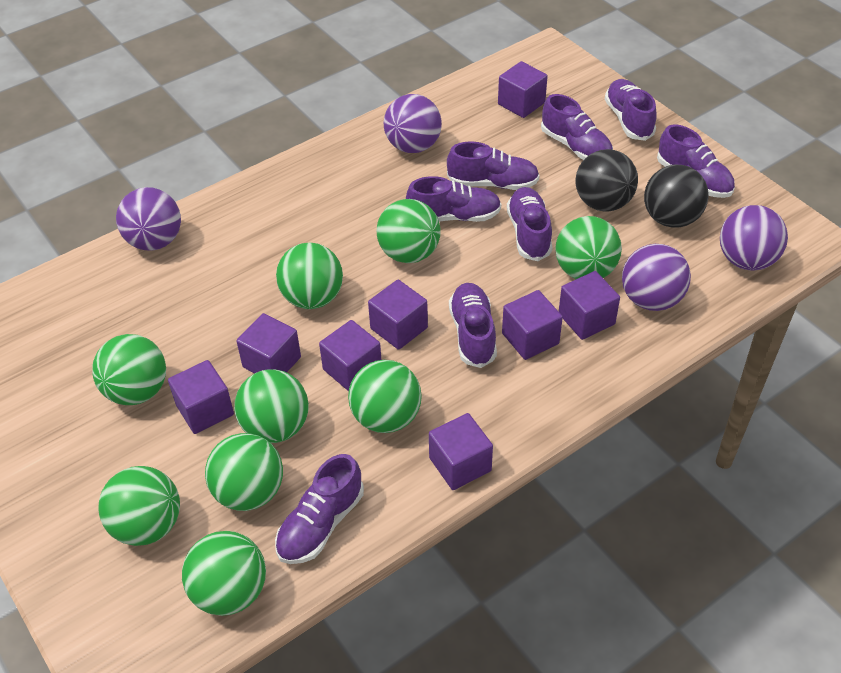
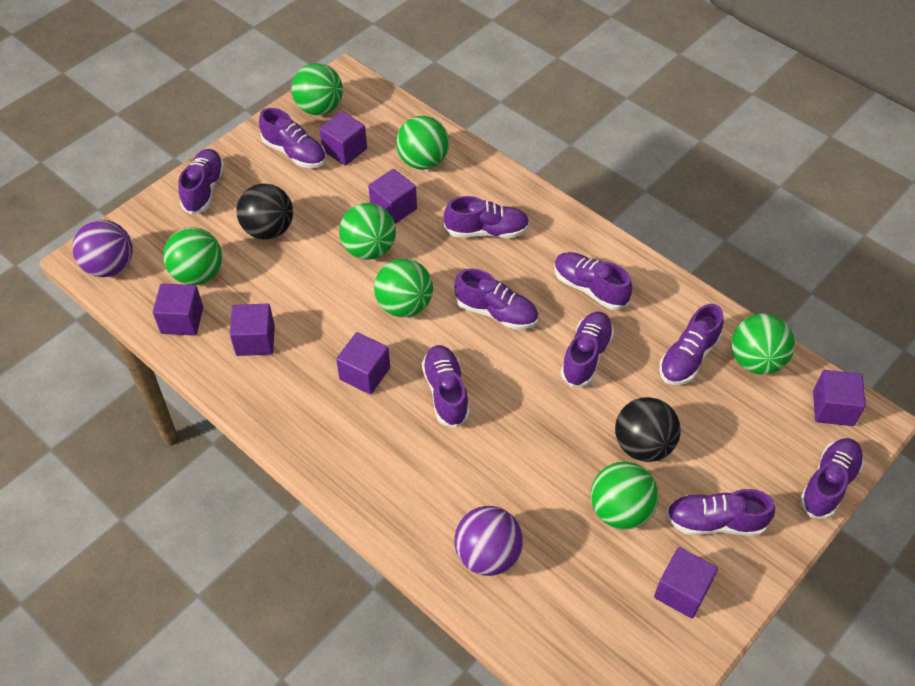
green ball: [92,334,166,405] [98,466,180,546] [182,531,266,616] [205,433,283,511] [234,369,309,443] [276,243,343,309] [348,360,422,433] [377,199,441,263] [555,216,622,279] = 9 -> [163,227,222,285] [291,63,343,115] [339,203,396,260] [374,259,433,317] [396,116,449,170] [591,462,659,529] [731,313,795,375] = 7
purple ball: [116,187,181,251] [384,94,442,153] [622,244,691,311] [720,205,788,270] = 4 -> [72,220,133,277] [455,506,523,576] = 2
purple cube: [168,360,234,434] [236,313,301,374] [319,320,381,391] [368,280,428,350] [429,413,493,490] [498,61,548,118] [502,290,563,360] [559,271,620,340] = 8 -> [153,283,203,336] [230,303,275,356] [320,111,367,166] [336,332,390,394] [368,169,417,224] [654,547,718,619] [813,370,866,426] = 7
purple shoe: [275,454,364,564] [406,176,501,222] [447,141,540,190] [449,283,497,368] [507,187,552,261] [541,94,613,160] [605,79,657,141] [657,124,735,198] = 8 -> [178,149,225,215] [259,108,326,168] [422,345,470,428] [444,196,530,238] [454,268,538,330] [554,252,632,310] [561,312,614,387] [659,304,724,385] [666,489,775,536] [800,438,864,519] = 10

